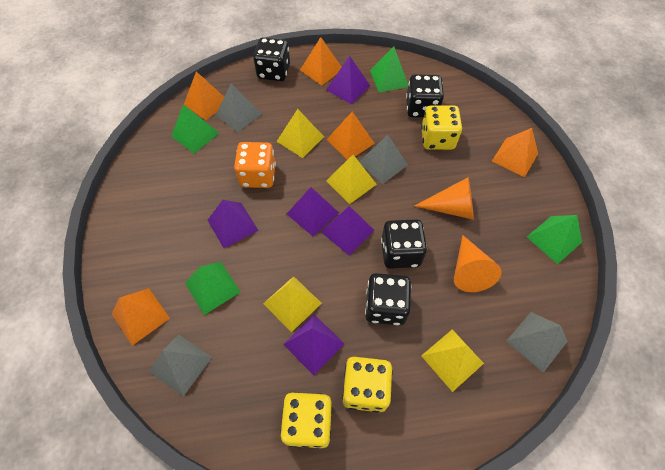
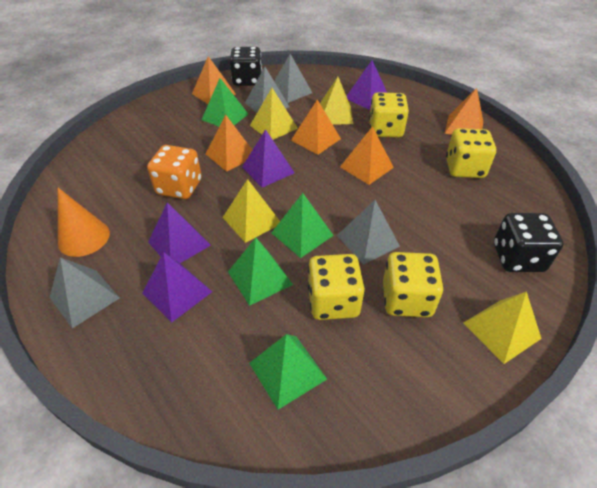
black dice: [253,37,290,81] [365,273,411,325] [381,219,427,269] [406,74,444,118] = 4 -> [230,47,262,86] [494,213,564,272] = 2
orange cone: [415,177,474,220] [454,235,501,292] = 2 -> [58,188,110,257] = 1
purple pyramid: [208,200,259,248] [283,315,345,375] [287,187,339,236] [321,206,375,255] [326,56,370,104] = 5 -> [142,252,212,323] [148,202,211,263] [242,129,295,187] [347,60,387,110] = 4
yellow dice: [280,392,332,448] [342,357,393,413] [421,105,462,150] = 3 -> [308,254,365,320] [369,92,409,138] [383,252,443,317] [446,128,496,178] = 4

